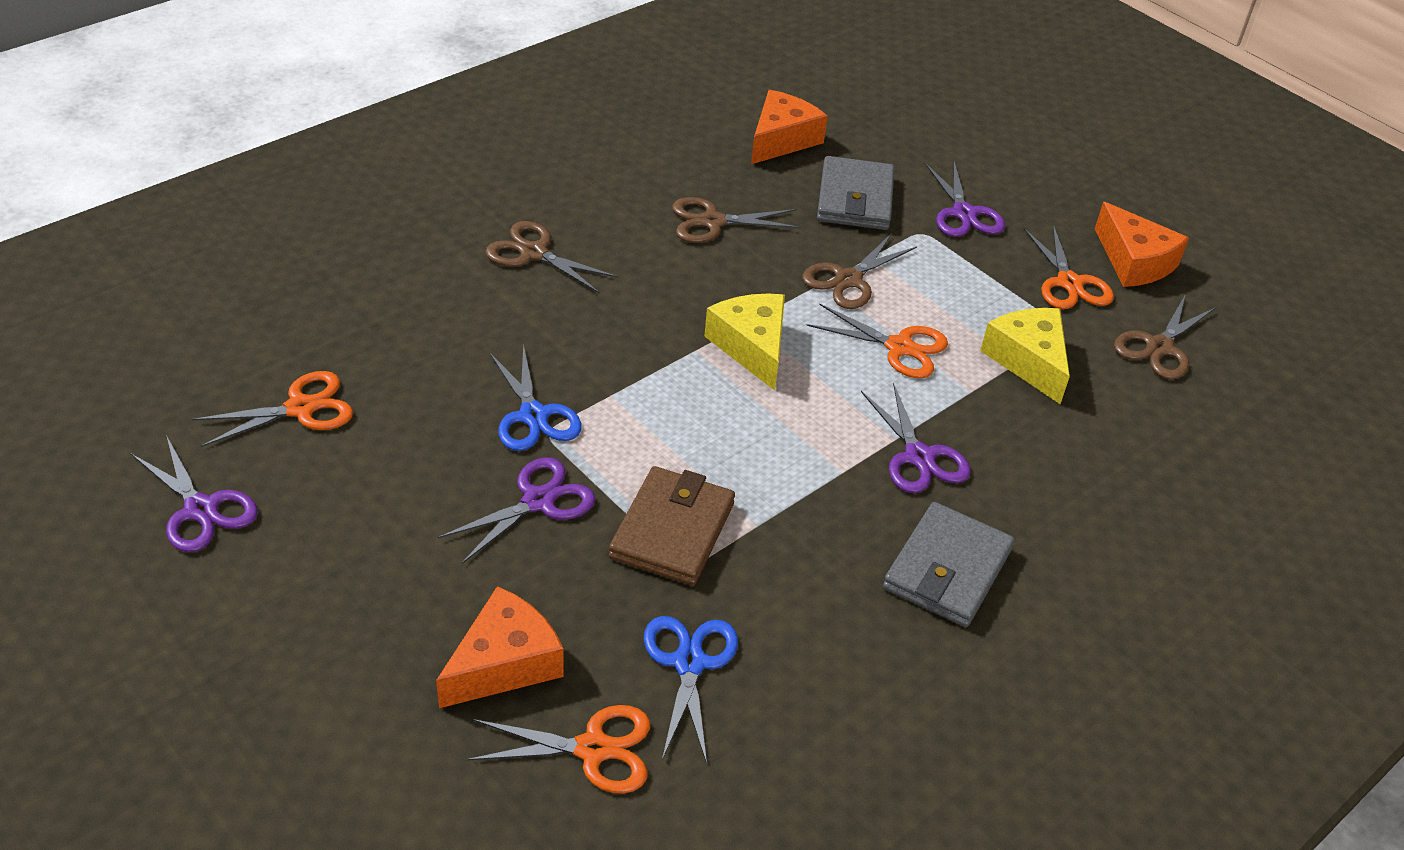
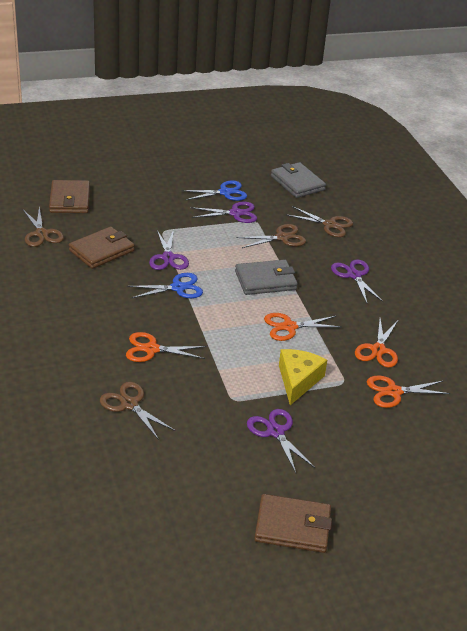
brown wallet: [609,466,735,586] = 1 -> [49,180,90,213] [69,227,135,269] [254,494,332,553] = 3
orange cheese: [436,586,564,708] [751,90,828,164] [1095,202,1189,287] = 3 -> none = 0
yellow cheese: [704,294,785,391] [980,308,1070,404] = 2 -> [279,349,327,405] = 1

